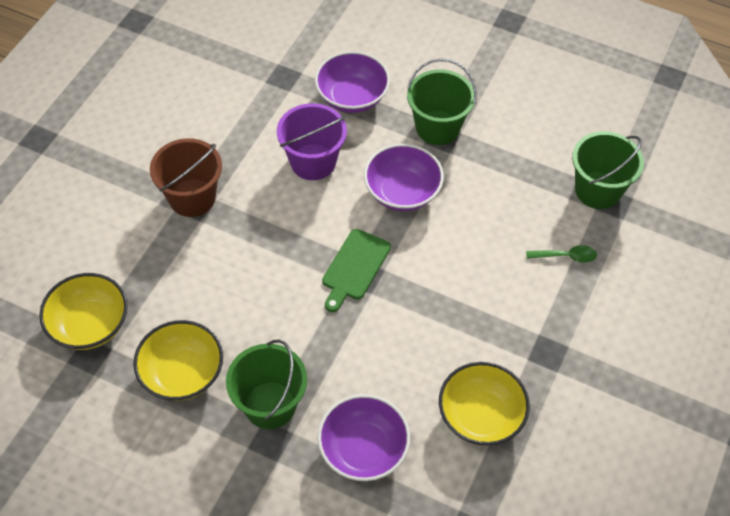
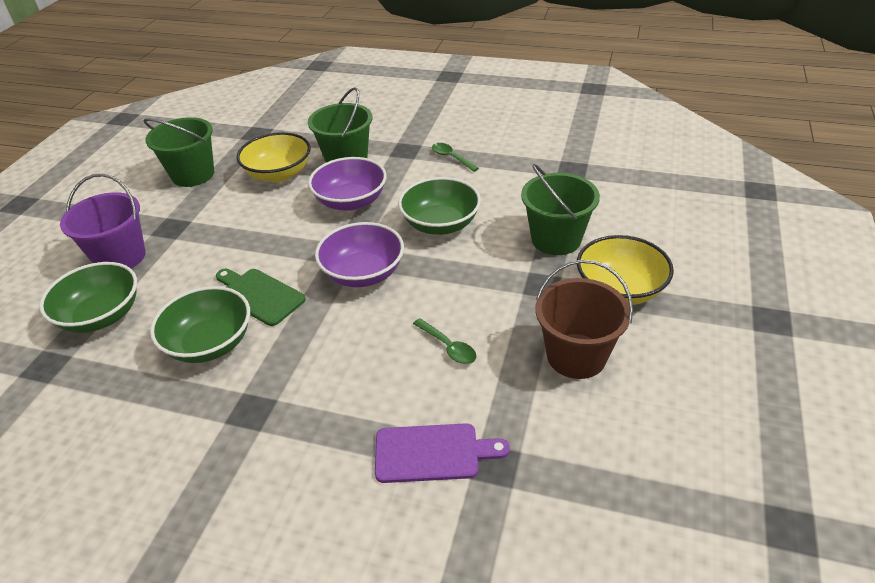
green bowl: none = 0 -> [39,262,137,333] [150,286,250,363] [398,177,481,235] = 3
green spoon: [526,245,597,263] = 1 -> [413,318,477,364] [432,143,479,172] = 2
purple bowl: [315,51,390,113] [317,394,410,481] [364,144,444,211] = 3 -> [308,157,387,211] [315,222,404,287] = 2
purple cutting board: none = 0 -> [375,423,510,483] = 1
yellow bowl: [39,273,128,350] [133,320,223,401] [439,362,530,446] = 3 -> [236,132,311,182] [577,235,674,305] = 2

